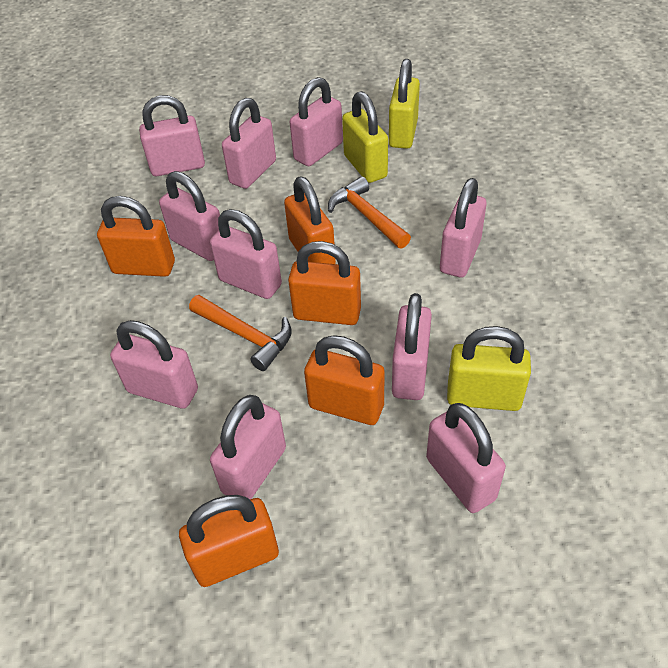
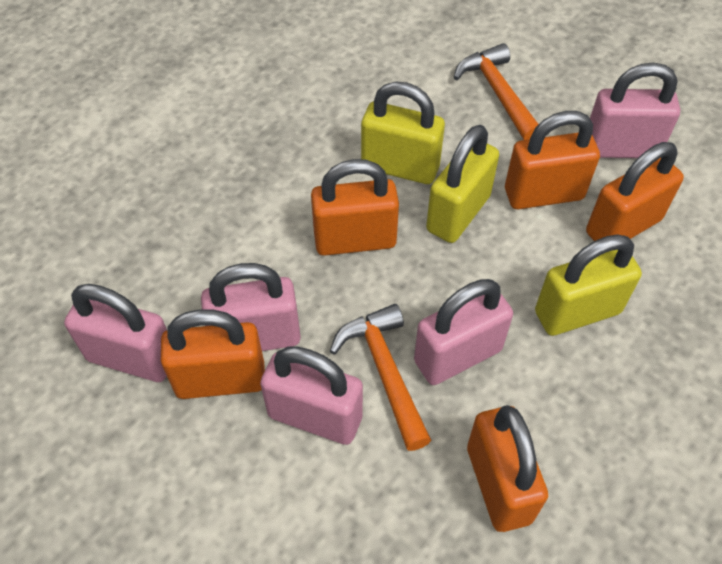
pink padlock: [110,320,198,409] [139,95,205,176] [159,171,220,261] [210,209,282,299] [210,395,286,499] [222,98,276,189] [290,77,343,166] [392,293,432,400] [426,403,506,513] [440,178,487,278] = 10 -> [64,284,167,382] [201,263,301,351] [260,347,363,445] [414,279,513,385] [590,62,680,158] = 5

